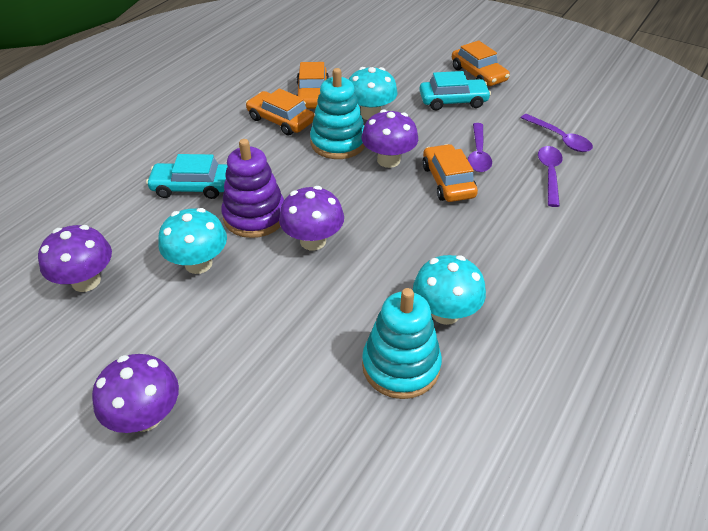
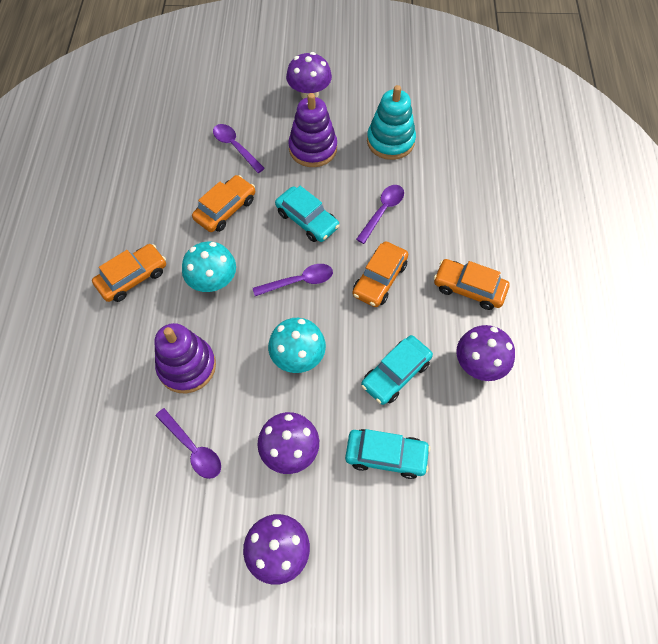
purple spoon: [468,123,492,172] [521,114,593,152] [538,146,563,207] = 3 -> [155,408,221,479] [213,124,265,173] [253,264,333,296] [356,185,404,244] = 4
purple stacking toy: [221,139,284,238] = 1 -> [155,323,216,393] [288,93,337,167] = 2
turquoise car: [146,154,228,199] [419,71,491,110] = 2 -> [275,186,340,242] [345,429,431,479] [361,335,433,405] = 3
turquoise mushroom: [158,208,227,274] [349,67,398,120] [413,255,486,325] = 3 -> [182,241,236,292] [268,318,326,373] = 2
turquoise stacking toy: [310,68,365,159] [362,288,442,399] = 2 -> [367,85,416,160] = 1

